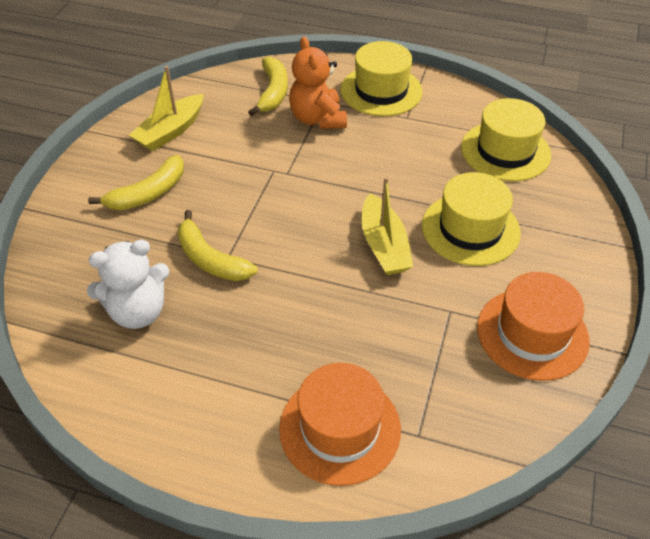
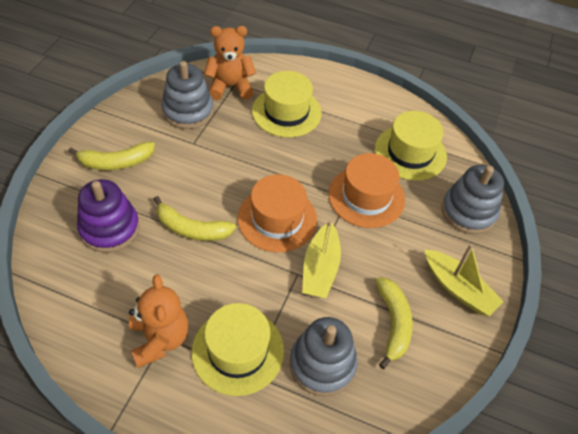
grey stacking toy: none = 0 -> [162,61,213,129] [290,317,358,396] [442,165,504,234] = 3
orange teddy bear: [289,36,347,129] = 1 -> [129,274,188,368] [204,26,256,100] = 2
purple stacking toy: none = 0 -> [77,179,140,253] = 1
white teddy bear: [87,239,170,329] = 1 -> none = 0

